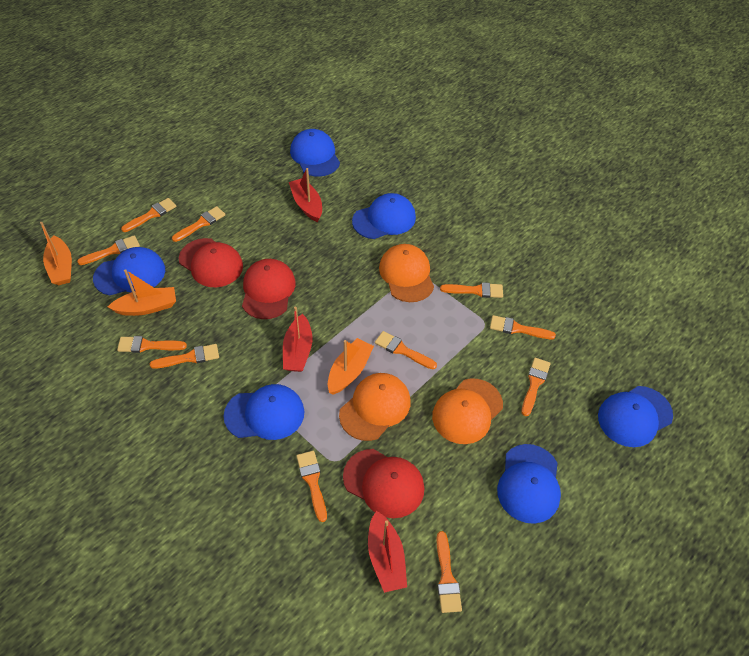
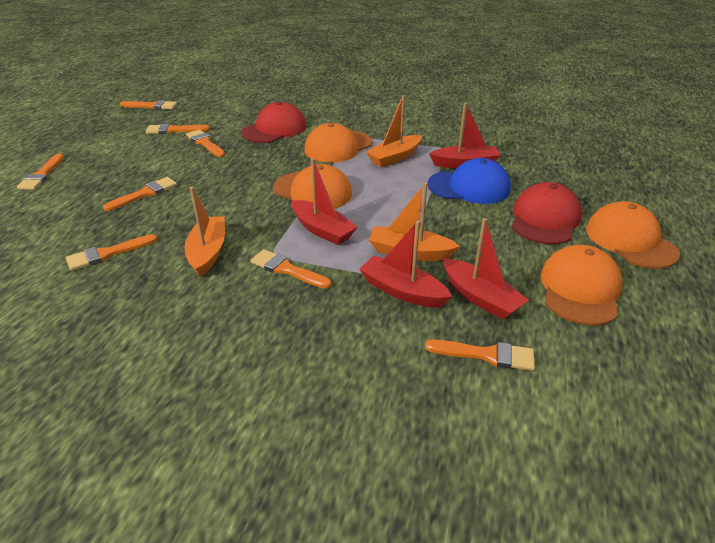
blue cap: [93,247,165,296] [224,384,304,440] [290,129,340,177] [352,193,416,239] [497,444,561,524] [598,386,673,447] = 6 -> [427,158,511,204] = 1
orange brush: [77,235,140,265] [117,336,187,353] [121,198,176,232] [150,344,219,369] [172,206,225,242] [296,451,327,522] [375,331,437,369] [436,531,462,613] [440,282,503,298] [490,315,556,339] [522,358,551,416] = 11 -> [17,154,64,190] [66,234,158,271] [103,177,177,211] [120,100,177,109] [146,124,210,134] [186,129,225,157] [250,249,331,289] [425,340,535,371] = 8
orange cap: [339,373,411,441] [379,244,434,302] [432,378,503,444] = 3 -> [273,164,352,209] [305,123,372,162] [540,245,623,326] [586,201,680,269] = 4
red boat: [283,307,312,372] [289,168,322,222] [368,511,407,593] = 3 -> [291,158,357,245] [359,221,452,307] [429,103,501,168] [443,218,529,319] = 4
red cap: [179,238,243,287] [242,259,296,319] [343,449,424,518] = 3 -> [242,102,306,143] [512,182,582,244] = 2

